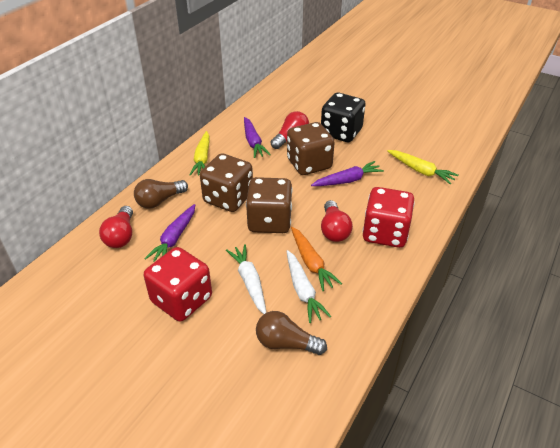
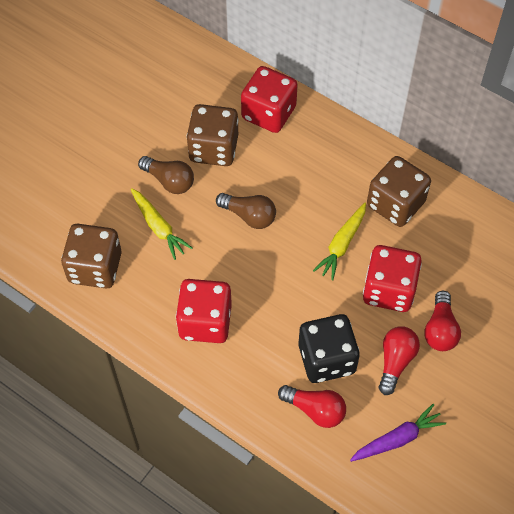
orange carrot: [291,227,342,291] = 1 -> none = 0
purple carrot: [144,204,195,262] [244,117,271,158] [311,161,384,186] = 3 -> [350,404,446,462] = 1
red dice: [144,247,212,322] [362,187,415,248] = 2 -> [176,279,232,343] [241,66,298,133] [363,245,422,312] = 3
white carrot: [226,244,266,314] [287,250,331,323] = 2 -> none = 0

